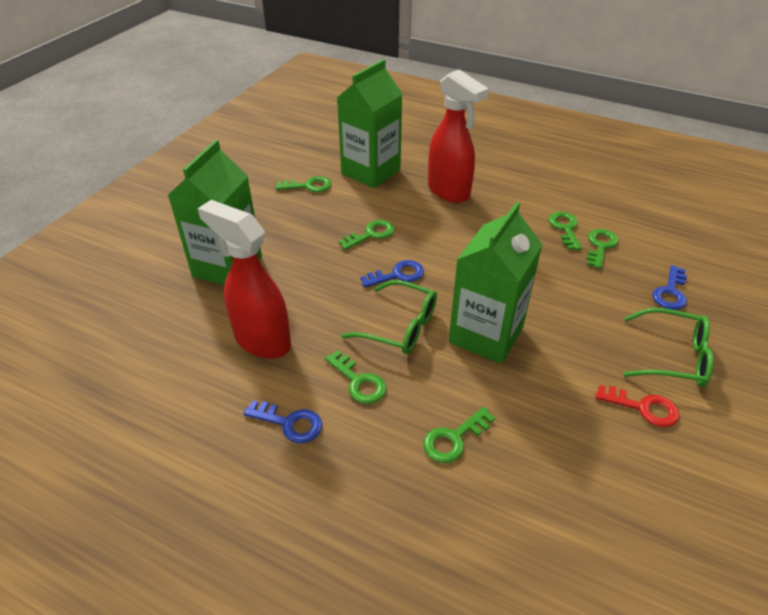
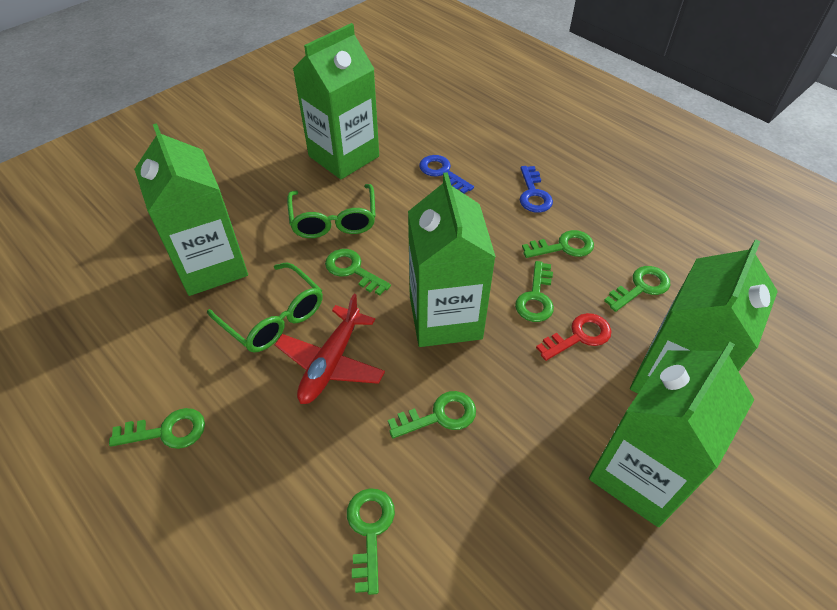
blue key: [243,401,322,443] [360,260,424,288] [652,265,687,310] = 3 -> [419,155,474,194] [520,166,553,213] = 2
green carton: [167,140,262,285] [337,59,402,188] [448,202,543,364] = 3 -> [134,123,248,296] [293,23,379,179] [408,172,496,347] [589,342,754,527] [630,239,778,393] = 5
green key: [276,176,332,192] [325,350,386,404] [339,220,394,250] [423,407,495,463] [549,212,582,250] [586,229,619,269] = 6 -> [109,408,205,449] [325,249,391,295] [347,488,395,595] [388,391,476,439] [515,261,554,322] [522,230,594,258] [604,266,670,312] = 7
red plane: none = 0 -> [275,294,385,404] = 1
red spray bottle: [198,200,291,359] [428,70,489,203] = 2 -> none = 0

